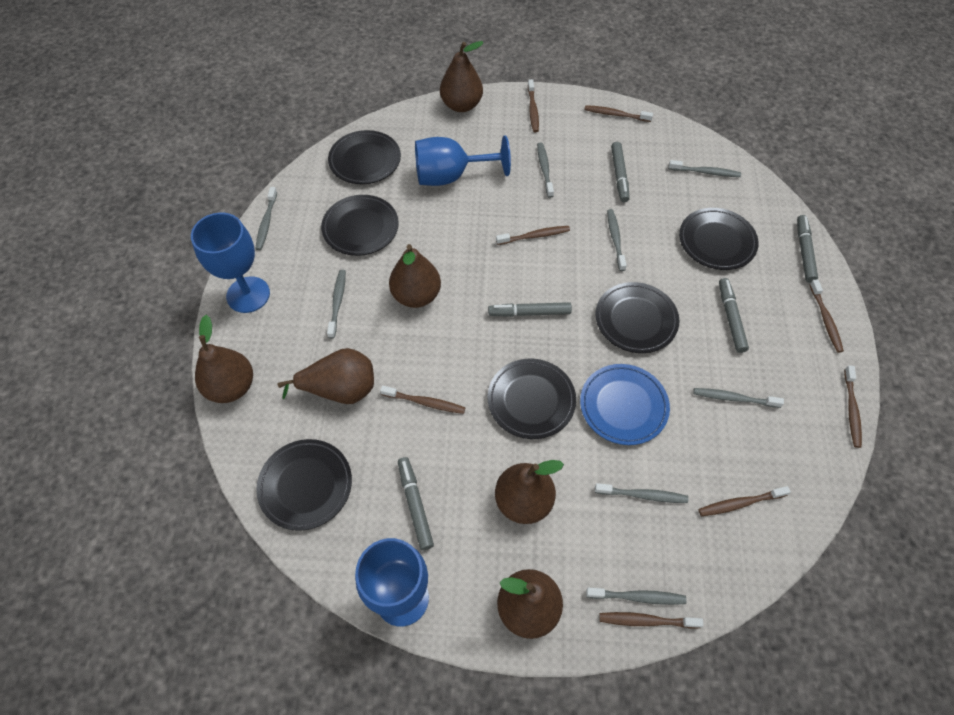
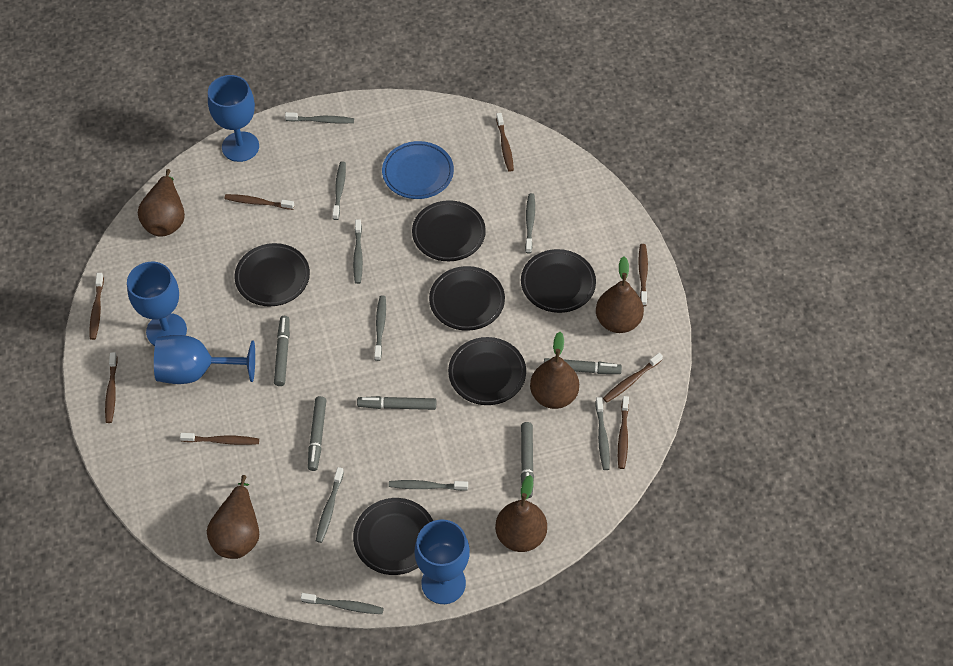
blue goblet: [191,213,270,313] [355,538,429,627] [415,136,511,186] = 3 -> [127,262,187,346] [154,335,255,384] [208,75,259,162] [415,519,470,604] = 4
brown pear: [195,315,253,403] [278,348,374,404] [389,244,441,308] [440,41,484,112] [495,460,564,524] [497,569,563,639] = 6 -> [137,169,185,237] [207,475,259,559] [495,475,547,552] [530,332,579,409] [596,256,644,333] = 5
grey toothbrush: [255,187,277,250] [327,270,346,338] [537,143,554,198] [586,588,686,605] [595,483,688,503] [607,209,627,271] [669,160,741,177] [693,388,784,408] = 8 -> [285,112,354,124] [301,593,384,614] [316,467,344,543] [333,161,346,220] [353,219,363,284] [374,296,386,361] [389,480,468,491] [525,193,535,253] [596,397,610,470] = 9

